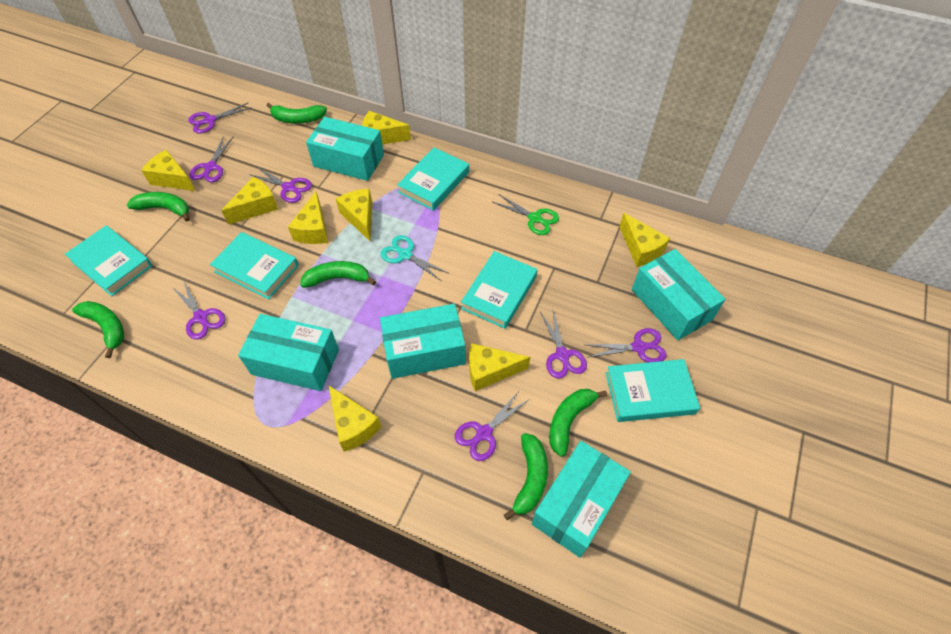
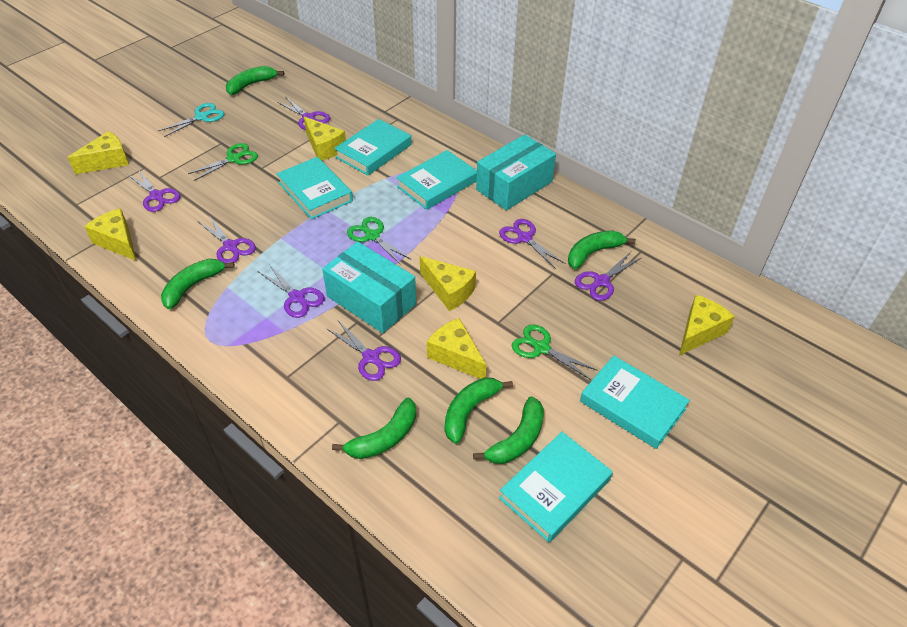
green scissors: [493,194,559,235] = 1 -> [188,143,258,181] [347,217,412,265] [512,324,598,380] = 3
turquoise box: [238,314,339,391] [306,117,384,181] [380,304,466,379] [532,441,631,558] [632,249,725,340] = 5 -> [322,242,416,333] [476,134,556,210] = 2
yellow cheese: [141,150,195,191] [221,177,278,225] [288,192,328,244] [329,386,381,452] [336,189,372,241] [362,111,411,144] [469,343,530,391] [619,213,670,267] = 8 -> [67,131,129,175] [84,208,136,261] [304,117,346,161] [420,256,476,311] [427,318,487,379] [679,295,735,356] = 6

